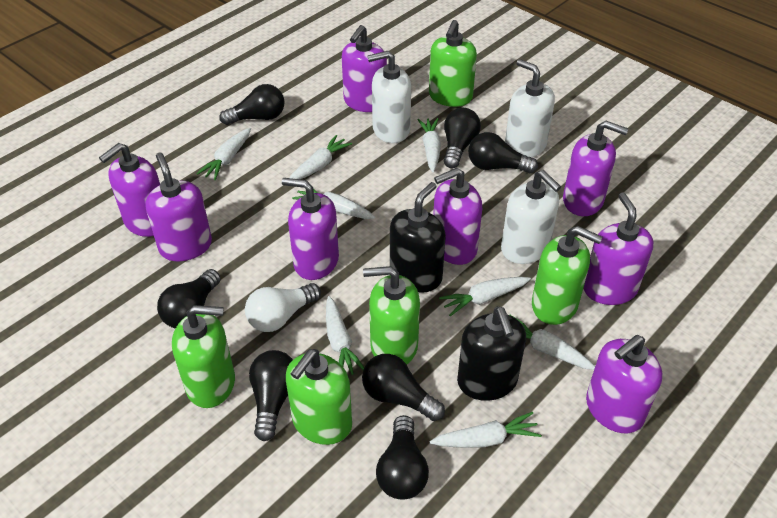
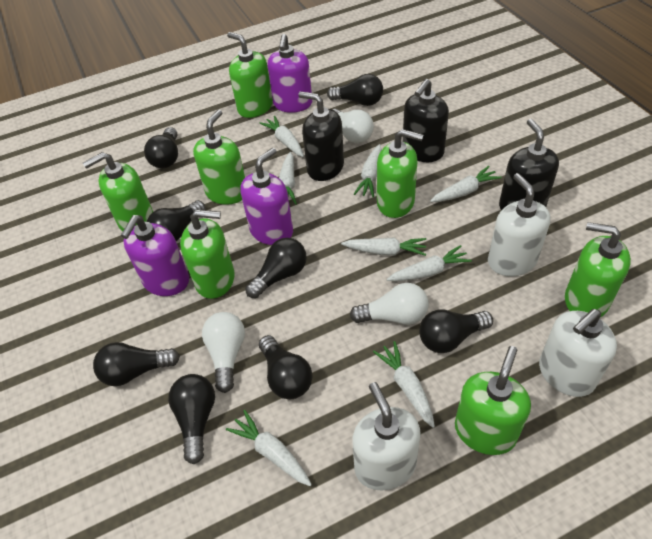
black light bulb: [157,269,221,329] [219,84,284,125] [249,350,293,441] [362,354,445,421] [376,415,429,500] [444,108,481,168] [468,132,538,173] = 7 -> [93,342,180,386] [144,127,178,169] [147,200,206,241] [168,374,215,464] [245,238,307,298] [259,335,312,399] [327,74,383,106] [419,309,493,353] = 8
black soap dispenser: [390,182,446,293] [457,307,526,401] = 2 -> [298,91,344,181] [403,79,449,162] [499,119,559,210] = 3
green soap dispenser: [172,305,235,408] [286,349,352,445] [363,266,420,365] [429,20,477,107] [532,226,603,325] = 5 -> [83,152,153,231] [180,210,235,299] [193,110,245,205] [227,32,273,118] [377,129,424,218] [455,346,531,455] [565,222,631,317] = 7
purple soap dispenser: [99,143,160,237] [145,153,212,261] [282,178,339,280] [342,25,387,112] [433,168,482,265] [563,121,629,216] [584,192,653,305] [586,335,662,433] = 8 -> [121,215,189,296] [240,148,293,245] [268,34,312,113] = 3
white light bulb: [245,283,321,332] = 1 -> [202,312,245,393] [332,109,374,143] [350,283,429,325] = 3

